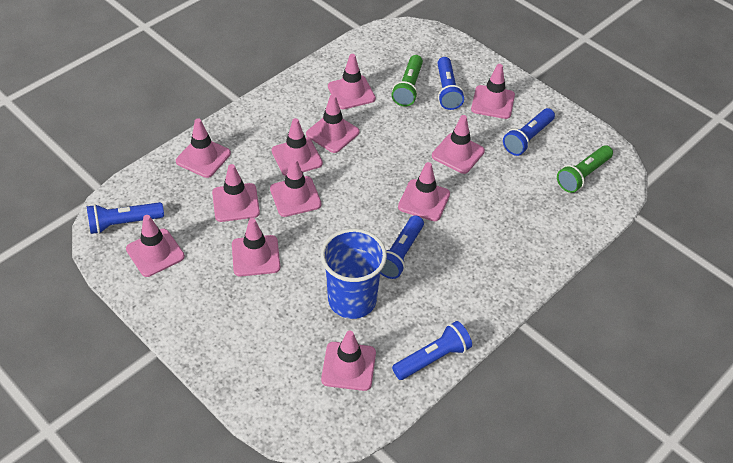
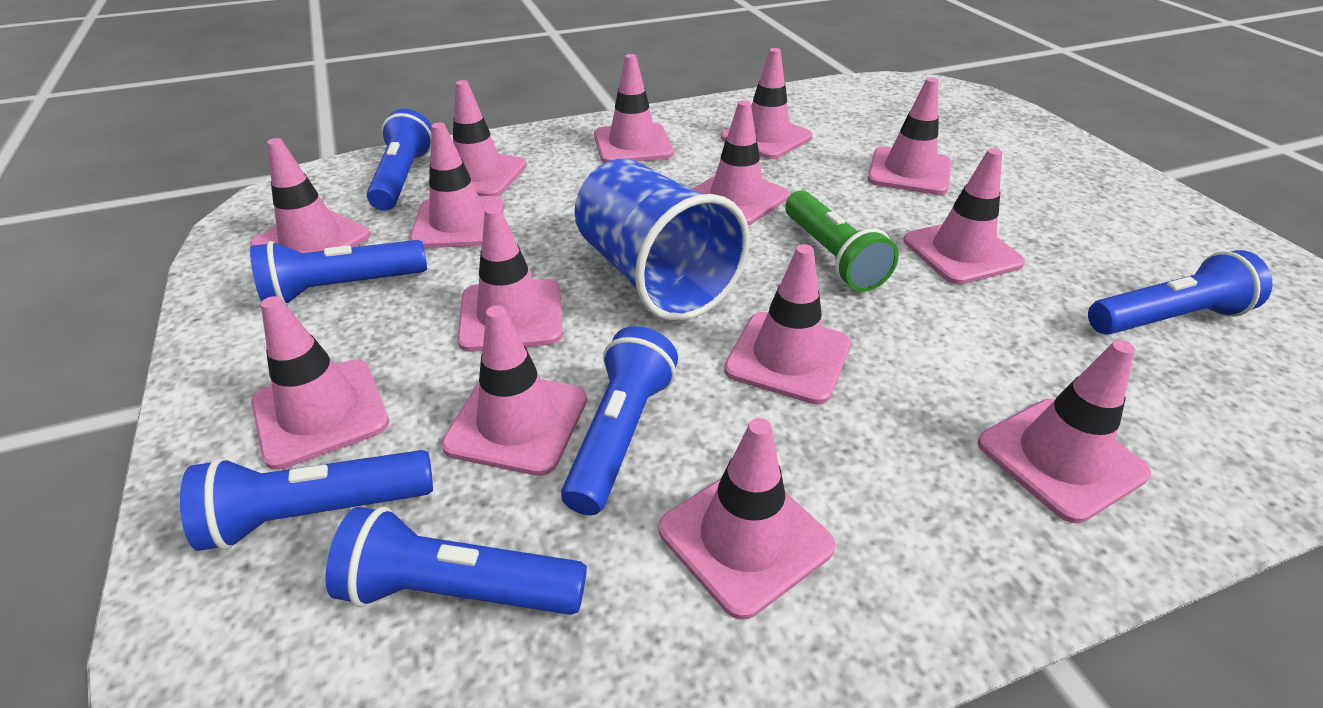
blue flashlight: [87,202,164,234] [380,215,424,279] [392,321,472,380] [437,57,464,110] [503,108,555,156] = 5 -> [180,450,433,551] [250,240,427,305] [325,506,587,615] [367,109,431,211] [561,326,678,515] [1088,250,1272,335] = 6
green flashlight: [392,55,423,106] [557,145,613,193] = 2 -> [785,191,899,292] = 1
pink traffic cone: [126,215,185,277] [176,119,231,178] [212,164,260,222] [232,218,280,276] [270,158,322,217] [272,118,323,176] [306,94,360,153] [321,330,376,391] [328,54,376,109] [398,162,450,221] [432,115,485,174] [471,64,515,119] = 12 -> [250,138,371,253] [251,296,389,470] [410,122,504,248] [428,80,527,196] [442,305,587,476] [457,206,563,352] [594,54,674,163] [658,418,835,620] [691,100,789,225] [721,48,813,159] [724,244,851,405] [868,77,951,195] [903,148,1025,285] [978,340,1151,523] = 14

